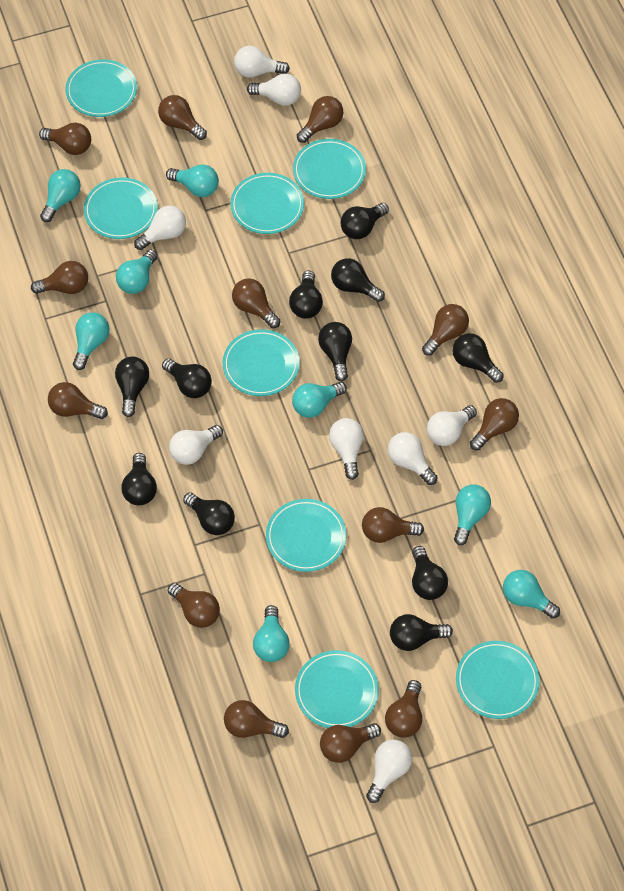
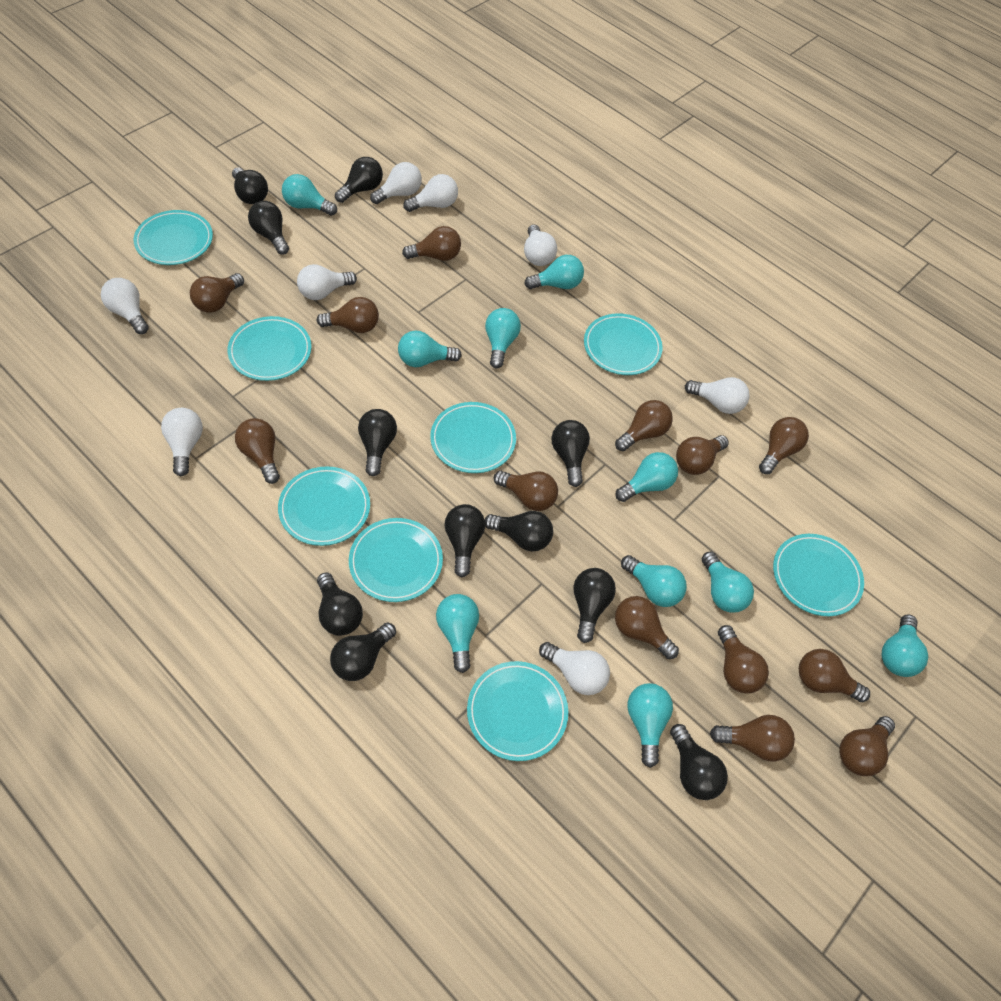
turquoise light bulb: [40,169,81,222] [73,312,109,370] [116,250,157,294] [166,164,219,197] [253,605,290,662] [292,382,347,418] [454,484,491,545] [503,570,560,619] = 8 -> [282,174,337,216] [398,331,462,367] [436,594,479,673] [485,308,521,368] [524,255,584,289] [615,452,678,502] [621,555,687,607] [627,683,673,768] [702,552,754,613] [881,615,928,677] = 10

